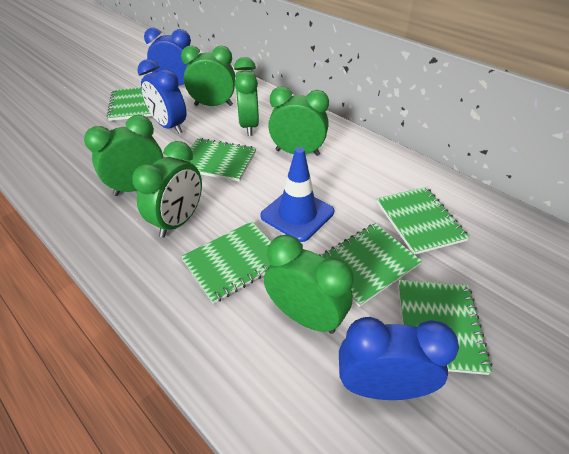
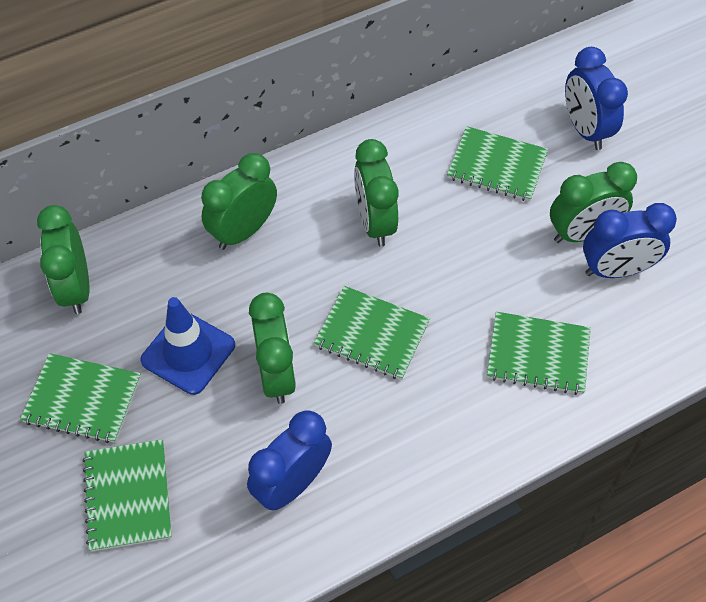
green clock: [84,115,163,196] [132,141,202,238] [181,46,235,106] [234,57,259,136] [264,235,353,334] [268,86,329,156] = 6 -> [37,205,90,314] [201,153,277,250] [249,293,296,404] [354,139,399,247] [550,162,637,243] = 5
green notebook: [107,87,152,121] [181,221,271,304] [185,138,256,182] [319,223,422,307] [377,187,470,255] [398,280,492,375] = 6 -> [20,353,141,443] [83,439,172,552] [314,286,430,380] [447,126,548,202] [487,312,591,395] = 5

